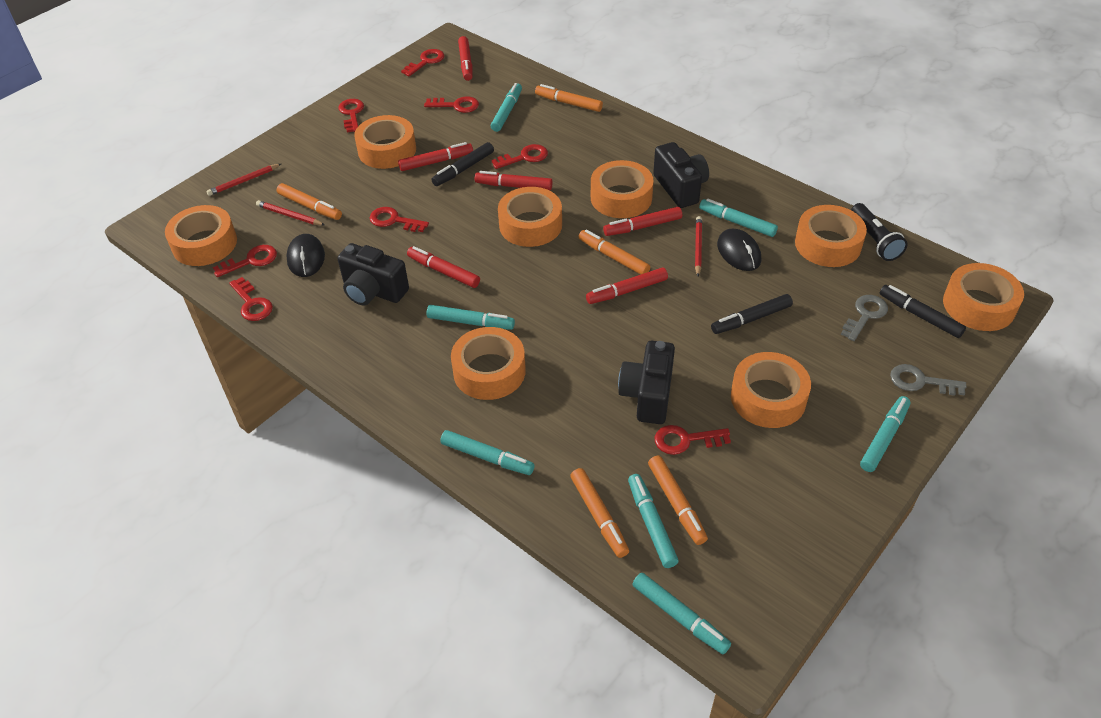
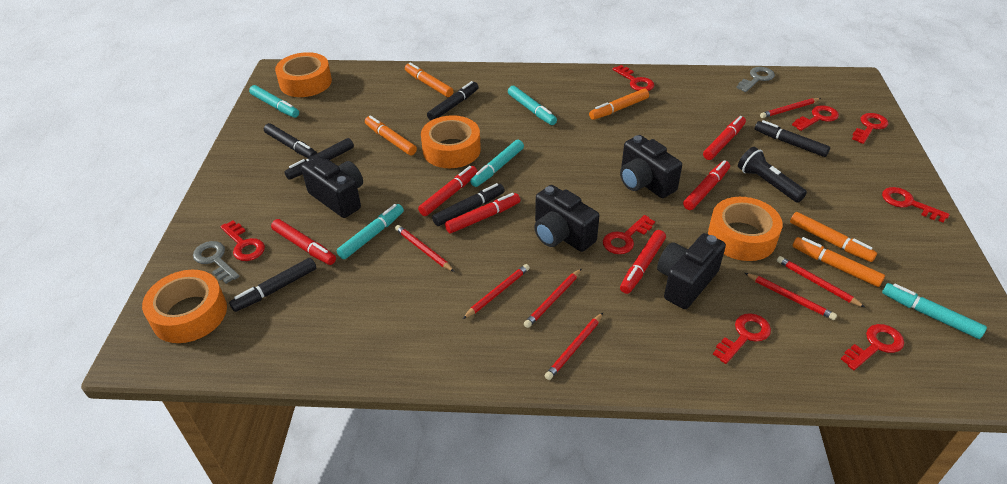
black camera: [337,243,409,305] [618,341,675,424] [653,142,709,208] = 3 -> [301,156,363,218] [534,185,599,252] [620,135,682,198] [657,233,726,309] = 4
black marker: [432,142,494,186] [711,294,793,334] [880,285,966,338] = 3 -> [229,258,316,312] [264,123,317,158] [284,138,354,180] [427,81,479,120] [432,183,505,226] [755,120,830,157] = 6
black mouse: [286,234,325,277] [717,229,761,271] = 2 -> none = 0
orange tape: [165,205,237,266] [354,115,416,169] [451,327,526,400] [498,187,562,247] [591,160,654,218] [731,352,811,428] [795,205,867,267] [943,263,1024,331] = 8 -> [142,270,227,343] [275,52,332,97] [421,115,481,168] [708,197,783,261] = 4
red pencil: [206,164,281,196] [256,200,325,225] [695,216,702,276] = 3 -> [395,225,455,272] [463,264,530,319] [524,268,582,328] [545,313,603,380] [745,273,837,320] [760,98,821,118] [777,256,866,308] = 7
turquoise marker: [427,305,515,330] [440,430,534,475] [491,83,522,132] [628,474,679,568] [632,573,731,654] [699,198,778,237] [860,396,911,472] = 7 -> [249,85,299,118] [337,204,404,259] [470,140,524,187] [508,86,557,125] [882,283,987,339] = 5

